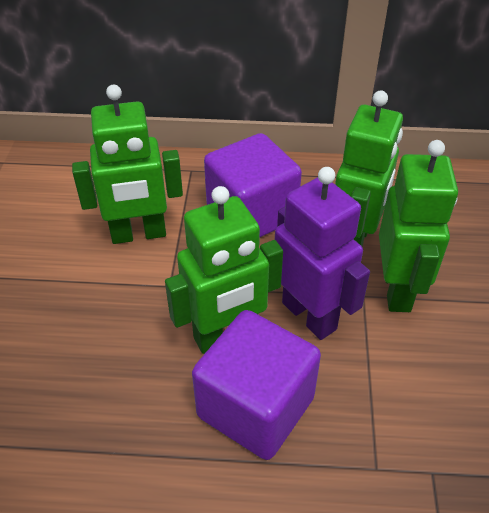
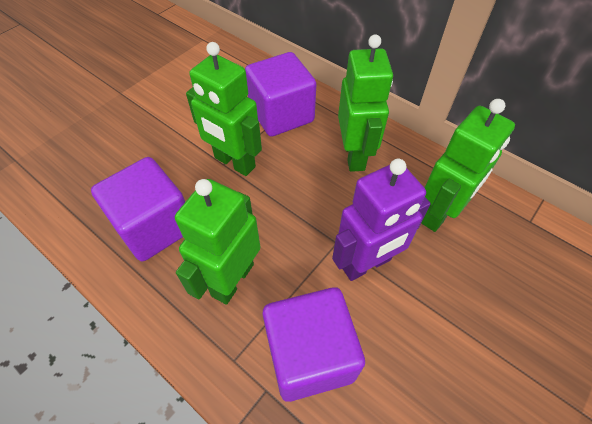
purple cube: [192,310,321,460] [204,133,302,237] = 2 -> [91,157,185,262] [245,52,316,137] [262,287,365,402] = 3

